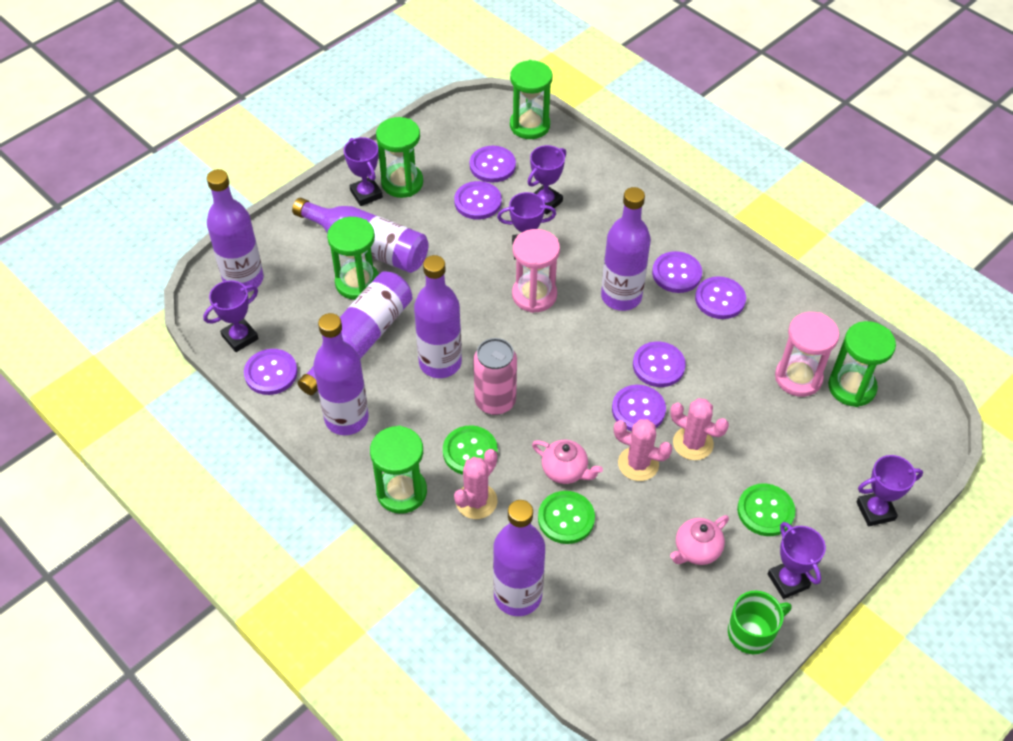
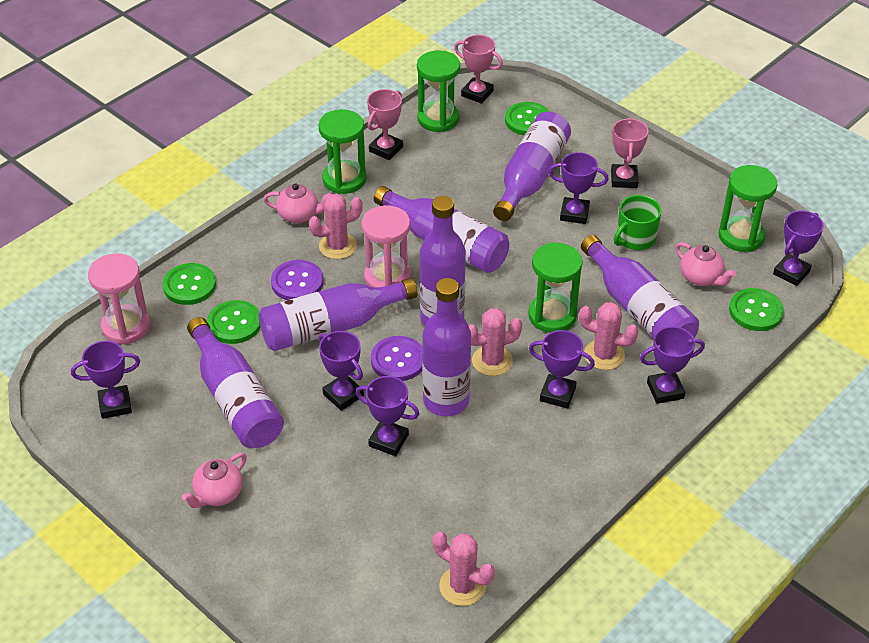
green button: [443,425,498,475] [538,491,595,544] [737,484,795,536] = 3 -> [163,263,216,305] [207,300,260,344] [505,102,550,135] [729,288,784,331] = 4
green hourglass: [327,217,379,300] [370,425,427,514] [376,117,423,198] [510,60,553,139] [828,321,896,407] = 5 -> [318,109,367,194] [417,50,460,132] [528,242,583,333] [719,165,778,252] = 4
pink cactus: [454,449,497,519] [614,419,672,481] [670,398,729,460] = 3 -> [309,194,363,259] [433,532,495,606] [469,308,522,376] [579,302,638,370] = 4
pink can: [473,338,517,415] = 1 -> none = 0
pink teapot: [532,440,603,484] [670,515,729,565] = 2 -> [182,453,247,508] [263,183,332,223] [675,242,736,286] = 3
pink trophy: none = 0 -> [367,89,403,160] [454,35,503,104] [611,118,649,188] = 3
purple button: [244,349,297,395] [454,181,502,220] [470,146,516,183] [612,385,666,431] [633,341,686,387] [652,251,702,293] [695,276,746,319] = 7 -> [271,260,324,300] [371,336,423,381] = 2
purple trophy: [203,280,259,352] [344,137,383,206] [497,192,556,259] [528,145,566,215] [768,522,826,599] [856,455,923,526] = 6 -> [71,341,140,419] [319,331,364,411] [356,376,419,456] [529,330,595,409] [549,152,609,224] [640,326,705,404] [773,210,824,286] = 7

